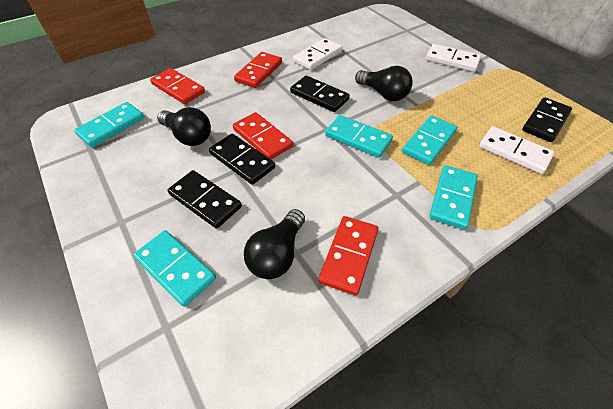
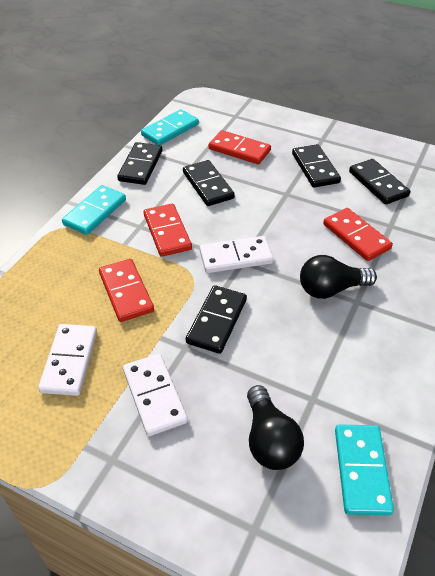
black domino: [168,170,242,229] [209,134,275,185] [290,76,350,112] [522,97,572,142] = 4 -> [117,142,162,185] [183,160,235,206] [186,285,247,354] [292,144,341,188] [349,159,410,205] = 5
black light bulb: [157,107,211,146] [244,209,305,279] [355,66,413,101] = 3 -> [247,385,304,470] [300,255,377,299] = 2
turquoise domino: [74,102,144,148] [133,230,216,307] [325,115,393,158] [402,116,457,165] [429,165,478,230] = 5 -> [62,185,126,235] [141,109,199,145] [335,424,394,515] = 3

